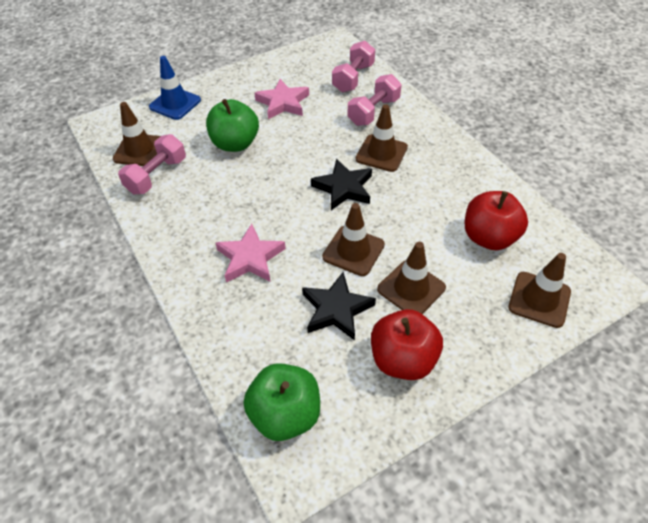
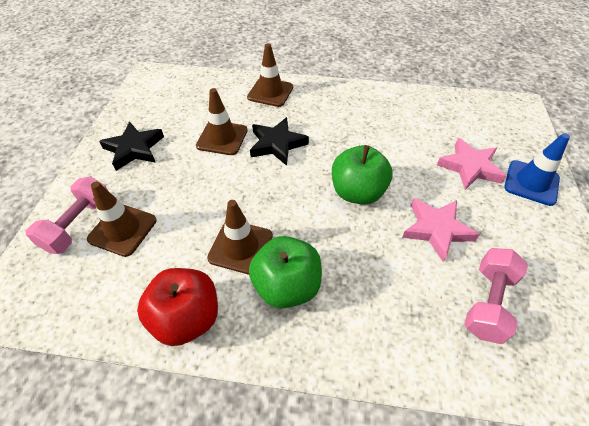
brown traffic cone: [113,102,160,166] [322,203,385,276] [356,104,408,172] [377,242,446,314] [508,253,571,328] = 5 -> [87,182,157,257] [196,88,248,155] [207,200,273,275] [247,43,293,107] = 4
pink dumbbell: [118,134,186,194] [332,41,375,92] [347,74,401,126] = 3 -> [26,176,107,254] [464,248,528,344] = 2
red apple: [371,309,443,380] [465,191,528,250] = 2 -> [137,268,218,346] = 1

